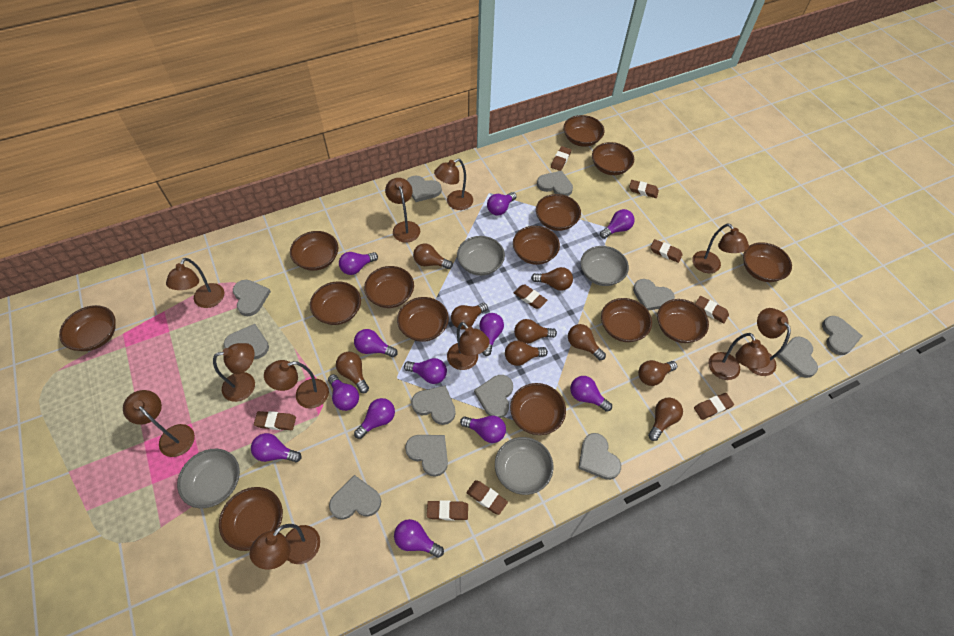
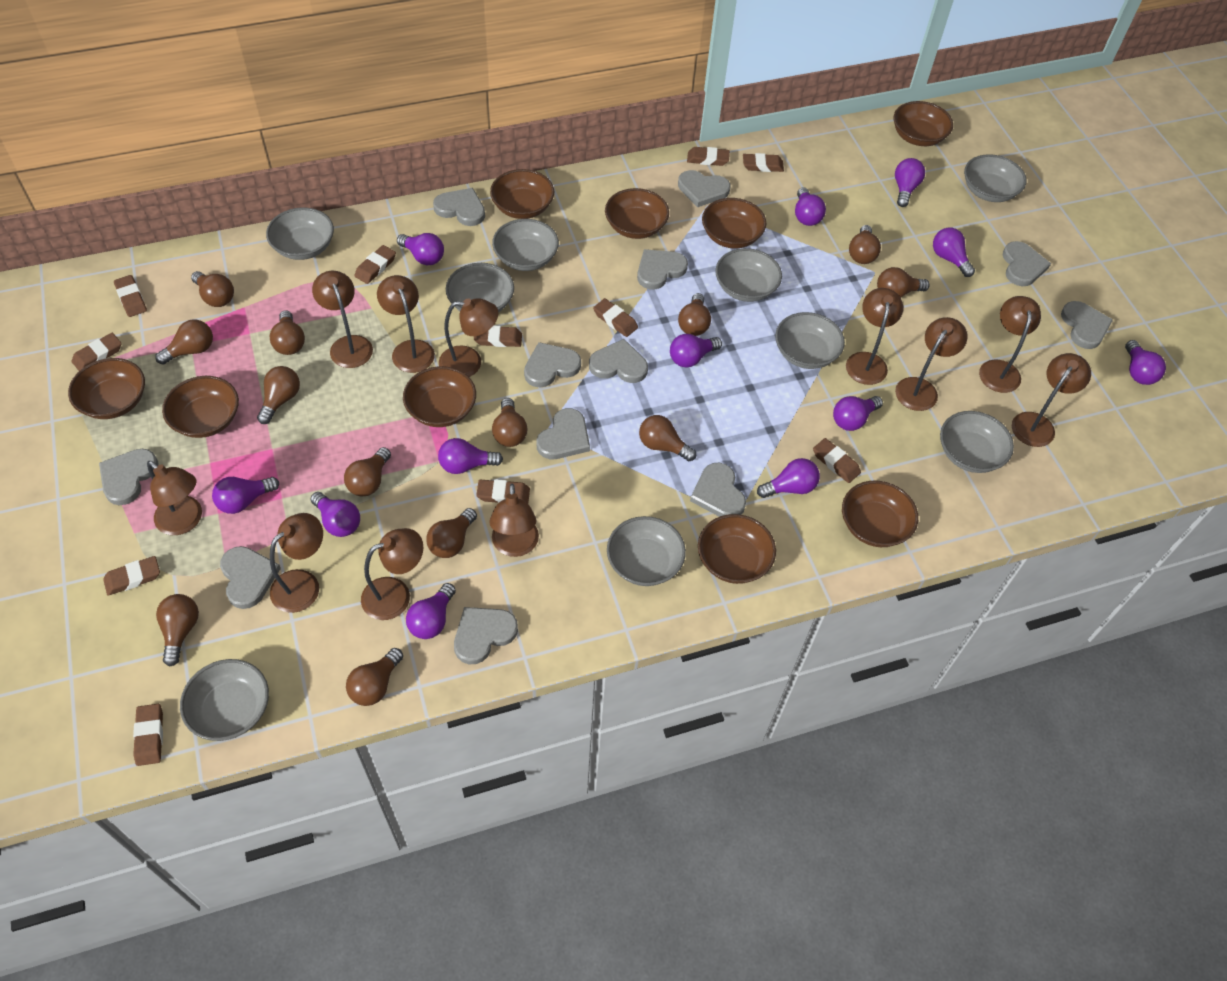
brown bowl: [59,305,116,351] [219,487,283,551] [290,231,338,271] [310,282,361,325] [364,266,414,308] [397,297,449,342] [510,383,566,435] [513,226,560,265] [536,194,581,231] [563,115,605,147] [592,142,634,175] [601,298,652,342] [657,299,709,343] [743,242,792,282] = 14 -> [68,358,145,419] [162,376,239,438] [403,366,476,427] [490,169,554,219] [605,188,669,239] [698,514,776,584] [702,198,766,248] [842,480,918,547] [893,101,953,146] = 9
brown eraser: [254,411,296,430] [427,500,468,521] [466,480,508,515] [514,285,547,309] [551,146,571,171] [629,180,659,198] [650,239,682,263] [694,393,734,420] [695,296,729,323] = 9 -> [71,333,122,371] [103,556,160,596] [114,275,147,317] [133,704,163,766] [354,245,396,284] [474,325,522,347] [477,479,530,503] [593,298,638,337] [687,147,730,166] [743,153,784,172] [813,438,861,483] = 11
brown light bulb: [336,352,369,393] [413,243,453,269] [451,303,488,330] [505,341,548,366] [514,319,557,344] [531,267,573,291] [568,324,606,360] [638,360,677,386] [648,398,683,441] = 9 -> [155,319,213,365] [156,594,199,666] [191,271,234,307] [257,366,300,424] [269,310,305,355] [344,447,391,497] [346,648,403,706] [426,508,477,558] [492,398,527,447] [639,415,696,461] [678,293,711,336] [849,225,881,264] [877,267,930,298] = 13
grey bowl: [177,449,240,508] [457,236,505,276] [495,437,554,495] [580,246,629,286] = 4 -> [180,659,269,741] [266,207,334,260] [446,263,514,312] [492,219,559,271] [607,516,686,586] [715,248,782,302] [775,312,845,369] [940,411,1014,473] [964,154,1027,202] = 9

